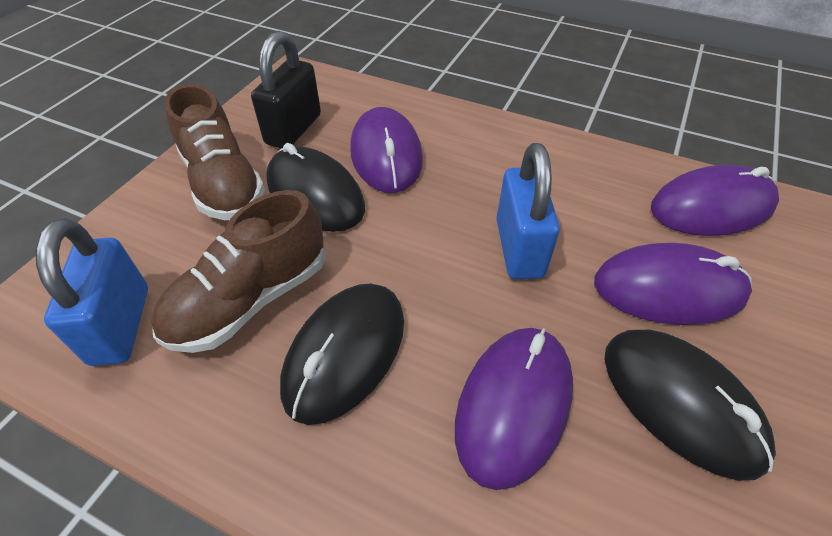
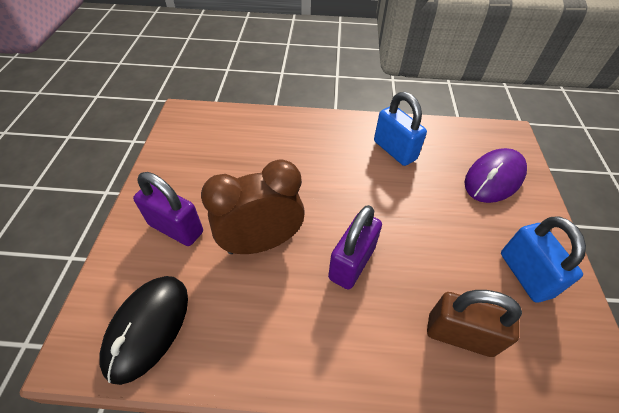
black mouse: [266,143,365,232] [280,283,404,425] [604,330,776,481] = 3 -> [99,276,188,385] = 1
black padlock: [251,31,321,149] = 1 -> none = 0
brown clock: none = 0 -> [201,159,305,254] = 1
brown padlock: none = 0 -> [427,290,522,357] = 1
brown shoe: [151,190,325,353] [164,84,265,220] = 2 -> none = 0
purple mouse: [350,107,423,193] [455,328,573,490] [594,243,752,325] [651,165,779,236] = 4 -> [465,148,527,203] = 1
purple padlock: none = 0 -> [133,172,203,246] [328,205,382,290] = 2

